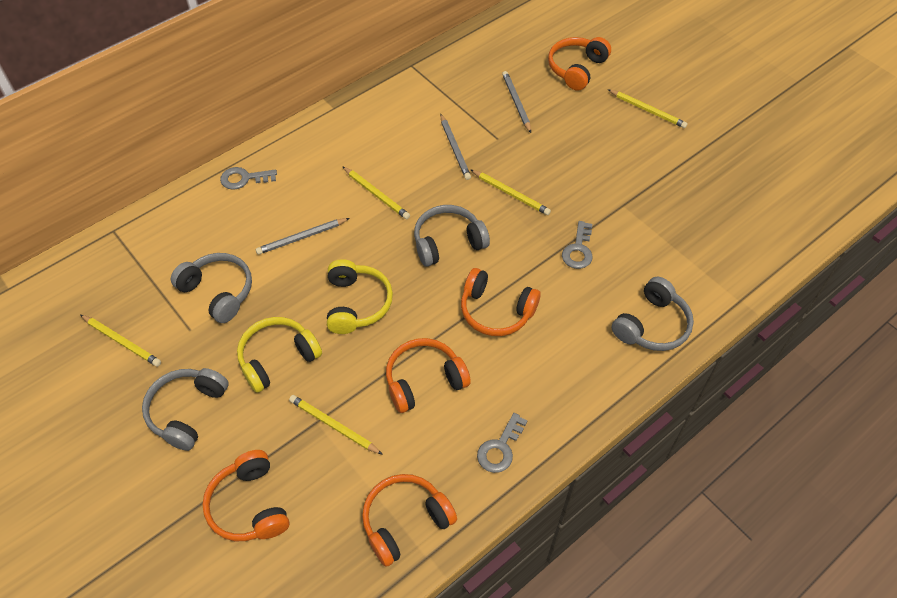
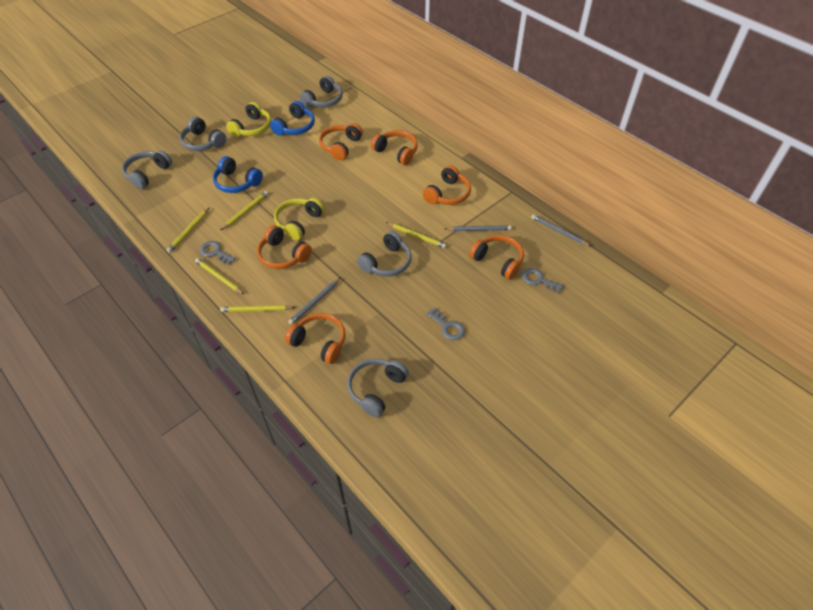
blue headphones: none = 0 -> [213,156,263,193] [270,101,315,136] = 2
grey headphones: [142,368,229,451] [171,253,252,323] [414,205,490,267] [612,277,694,351] = 4 -> [122,150,172,189] [180,117,227,151] [300,76,343,108] [347,358,409,417] [357,231,412,277] = 5
orange headphones: [202,450,289,541] [362,474,457,567] [386,338,471,413] [461,268,541,336] [548,37,611,91] = 5 -> [257,225,312,269] [285,313,346,364] [319,123,363,160] [371,130,418,165] [423,165,471,205] [469,235,524,280] = 6

